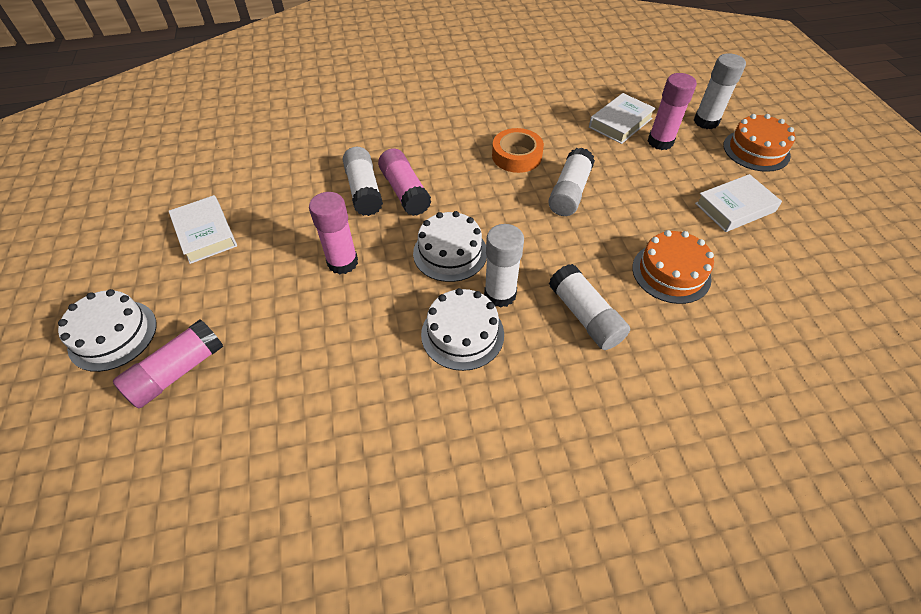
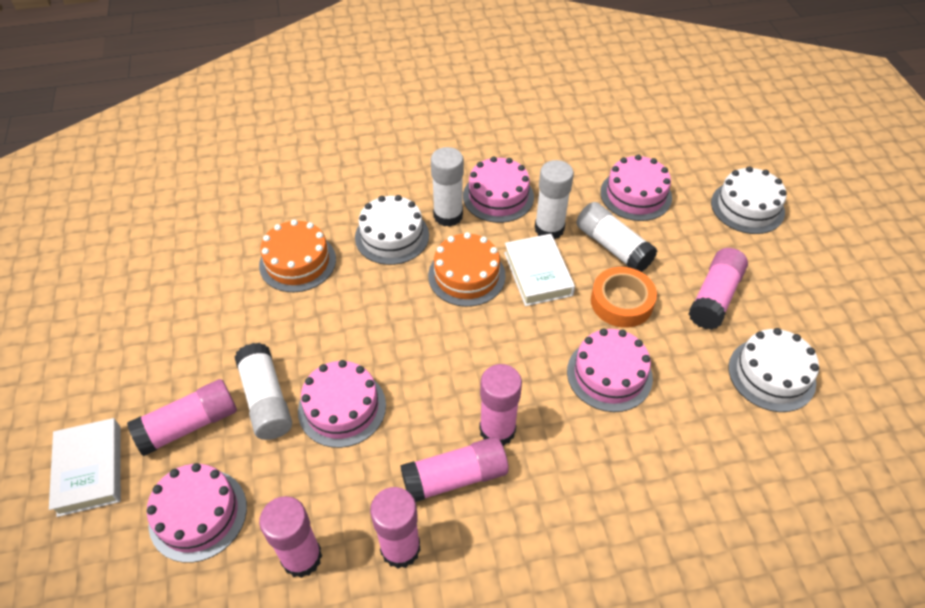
pink cake: none = 0 -> [147,463,247,563] [298,360,386,448] [463,156,534,223] [567,328,653,412] [600,155,672,221] = 5
pink glue stick: [113,320,224,408] [309,192,358,274] [378,148,432,216] [648,73,697,150] = 4 -> [127,379,237,456] [259,496,322,578] [370,487,421,569] [400,437,509,502] [479,364,522,446] [689,248,748,330] = 6
white book: [169,195,237,264] [589,93,656,144] [695,174,782,232] = 3 -> [49,418,121,517] [504,234,575,306] = 2
white glue stick: [343,147,383,216] [484,224,524,308] [548,148,595,216] [549,264,630,350] [694,53,746,129] = 5 -> [234,343,292,440] [431,147,464,227] [535,160,574,240] [576,202,657,272] = 4

